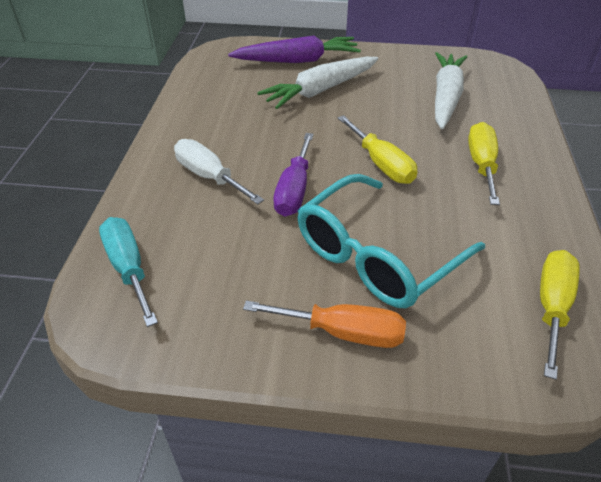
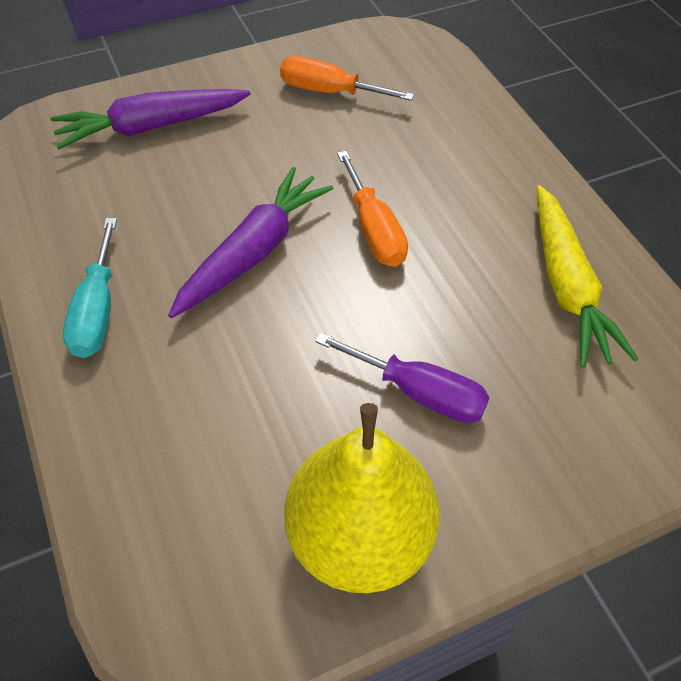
orange screwdriver: [243,301,406,348] = 1 -> [280,56,414,101] [337,151,408,267] = 2
purple carrot: [228,35,361,63] = 1 -> [50,89,251,149] [168,167,333,318] = 2
turquoise glasses: [297,174,485,308] = 1 -> none = 0
white carrot: [257,57,378,109] [435,52,467,129] = 2 -> none = 0
white screwdriver: [174,139,264,205] = 1 -> none = 0
yellow carrot: none = 0 -> [537,185,638,368] = 1
yellow pear: none = 0 -> [284,403,440,593] = 1
yellow screwdriver: [337,115,417,184] [468,122,500,205] [540,250,580,380] = 3 -> none = 0

